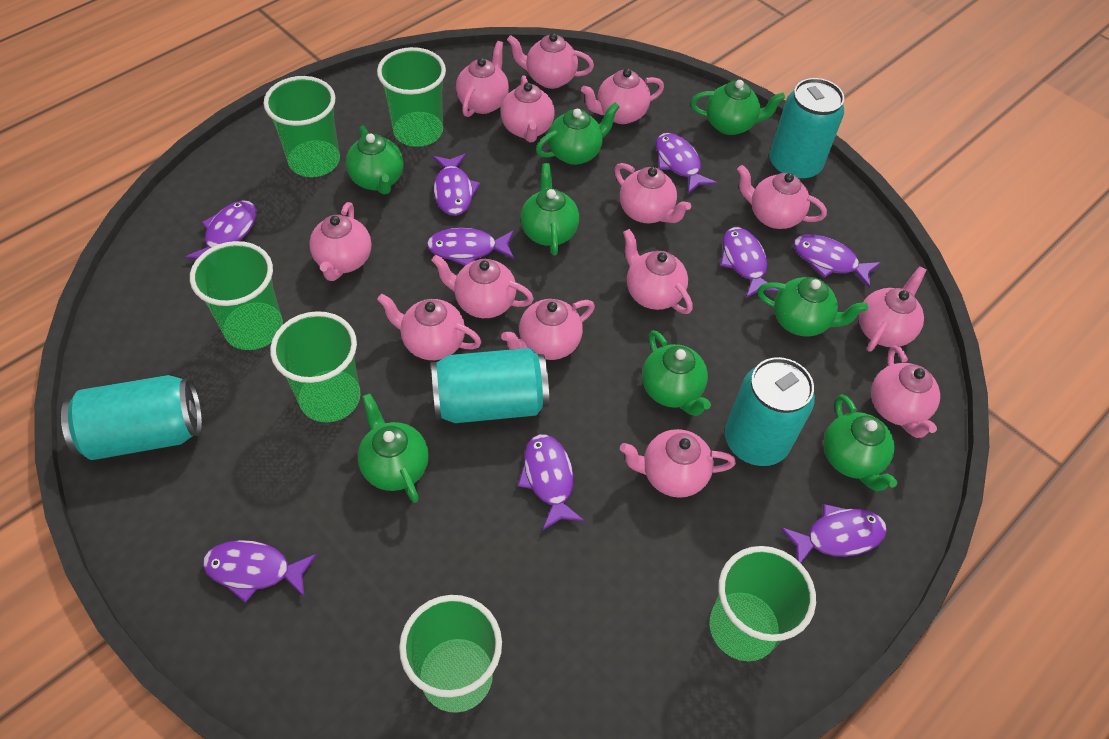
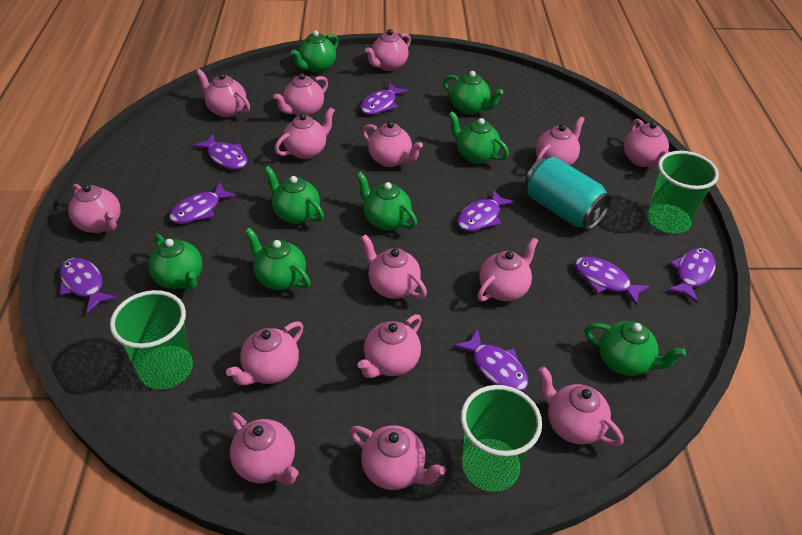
green cup: [190,241,283,350] [264,76,340,177] [270,311,361,422] [377,47,446,147] [399,595,502,713] [710,546,816,661] = 6 -> [110,290,193,389] [461,385,542,492] [647,151,719,234] = 3
pink teapot: [309,202,372,281] [377,294,481,360] [432,255,534,318] [456,41,509,117] [501,75,554,142] [501,299,595,360] [507,33,594,89] [581,68,664,124] [614,163,691,223] [620,429,736,498] [623,229,693,314] [737,165,827,229] [859,266,926,352] [871,345,940,438] = 14 -> [68,184,121,233] [196,69,250,117] [226,321,303,385] [230,413,299,485] [273,73,328,116] [275,107,335,159] [349,425,446,490] [358,314,422,378] [361,234,427,299] [362,121,423,167] [365,29,411,71] [477,237,539,301] [536,116,585,165] [538,366,623,446] [624,119,669,168] = 15
purple fish: [185,200,257,259] [203,540,317,603] [427,228,514,266] [433,154,480,216] [518,434,584,531] [656,133,717,194] [720,227,779,298] [781,504,887,563] [793,234,881,288] = 9 -> [60,258,117,313] [169,183,237,224] [193,134,248,169] [360,83,408,115] [453,329,528,391] [457,189,515,231] [575,257,651,306] [667,248,716,303] = 8
turquoise can: [61,375,202,460] [431,348,549,423] [725,357,815,466] [769,78,844,181] = 4 -> [525,157,612,230] = 1

